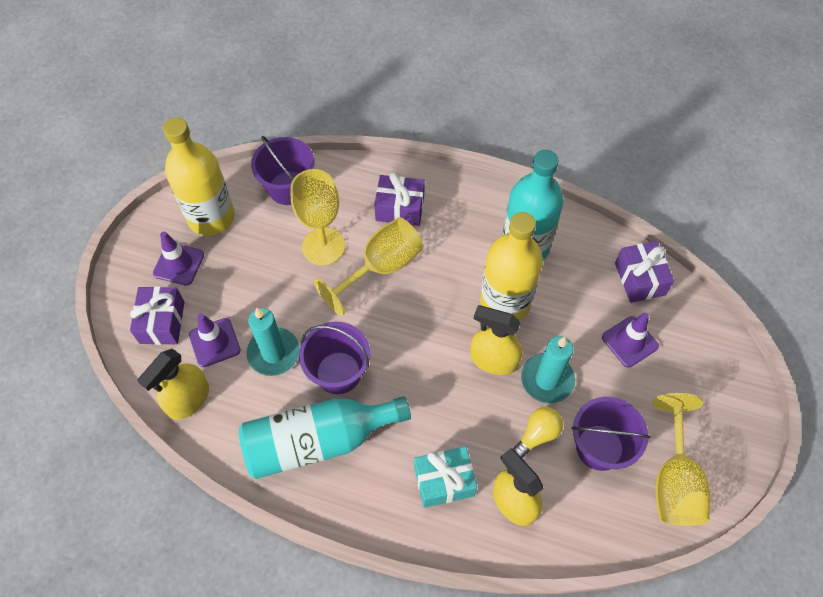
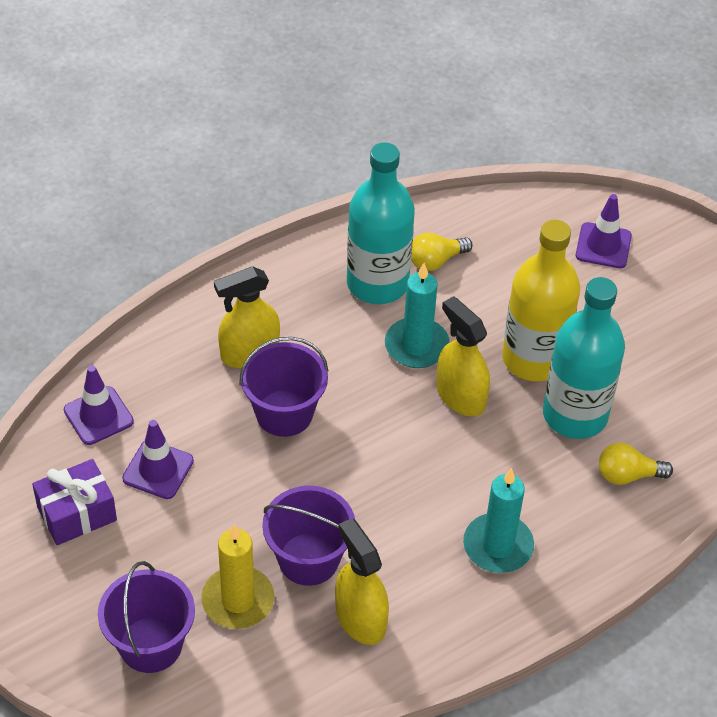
purple gift: [130,286,185,345] [374,172,425,226] [615,241,674,303] = 3 -> [32,459,117,545] = 1
turquoise gift: [414,446,477,508] = 1 -> none = 0
yellow bottle: [163,117,235,236] [480,212,543,321] = 2 -> [502,220,580,381] = 1
yellow candle: none = 0 -> [201,524,274,629] = 1
yellow goblet: [291,169,345,265] [314,217,423,316] [652,393,710,526] = 3 -> none = 0
yellow light bulb: [513,407,563,458] = 1 -> [411,233,473,271] [599,443,673,485] = 2

